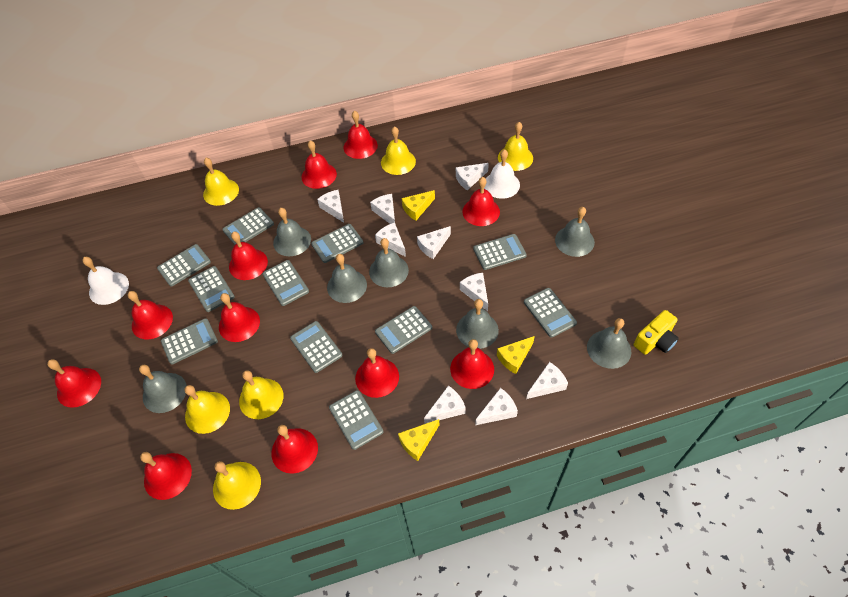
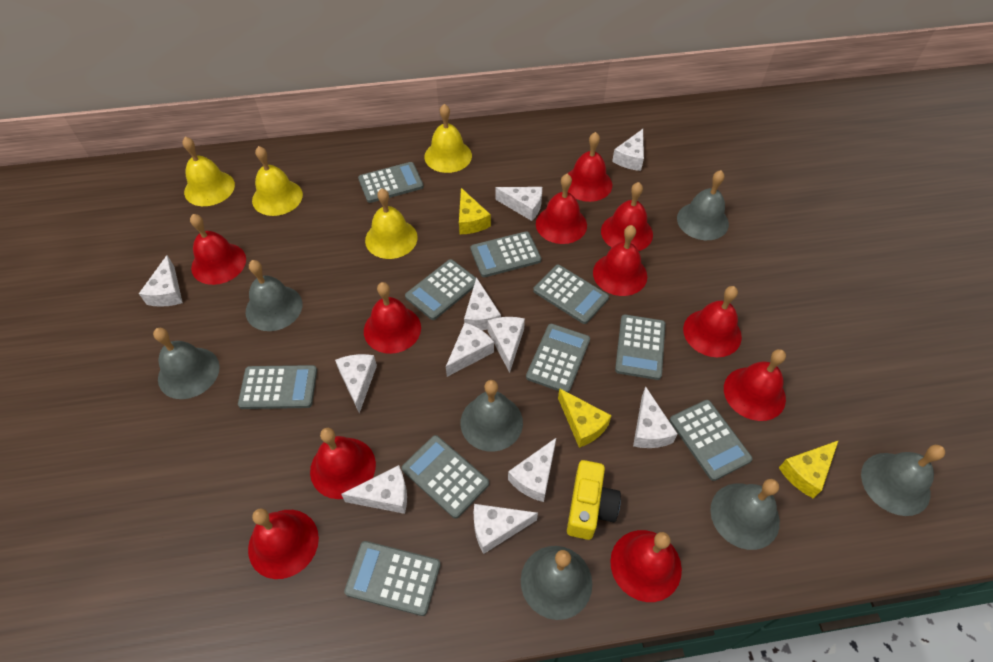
grey calculator: [157,244,211,287] [161,318,218,365] [188,266,235,312] [222,207,274,245] [262,260,309,306] [290,321,342,373] [311,224,363,263] [329,390,383,450] [375,306,432,354] [473,234,527,270] [524,288,577,338] = 11 -> [238,365,317,409] [344,541,441,616] [358,162,424,203] [402,435,489,519] [405,259,476,320] [470,231,541,277] [526,324,590,393] [533,265,609,324] [615,315,665,380] [670,400,753,481] = 10
white bell: [82,257,129,305] [484,149,520,199] = 2 -> none = 0
white cheese: [317,190,344,223] [370,194,395,224] [375,223,406,257] [417,226,451,259] [424,385,466,424] [456,163,489,190] [460,273,488,311] [475,388,518,425] [526,362,568,399] = 9 -> [139,255,183,307] [335,354,377,413] [341,465,407,514] [446,323,494,377] [464,277,501,330] [474,504,538,554] [488,317,525,373] [495,187,542,221] [508,438,556,502] [612,129,644,171] [633,386,677,448] = 11
yellow bell: [184,385,230,434] [203,158,239,206] [213,461,261,510] [239,370,283,419] [381,126,416,175] [498,122,533,171] = 6 -> [182,137,235,206] [252,146,303,216] [365,189,418,259] [424,104,472,173] = 4

